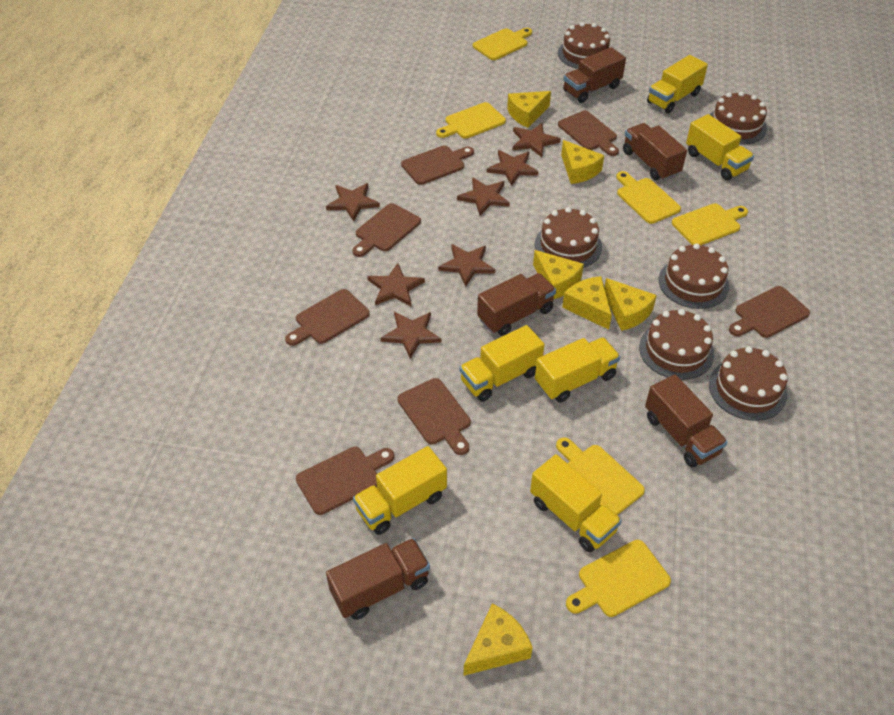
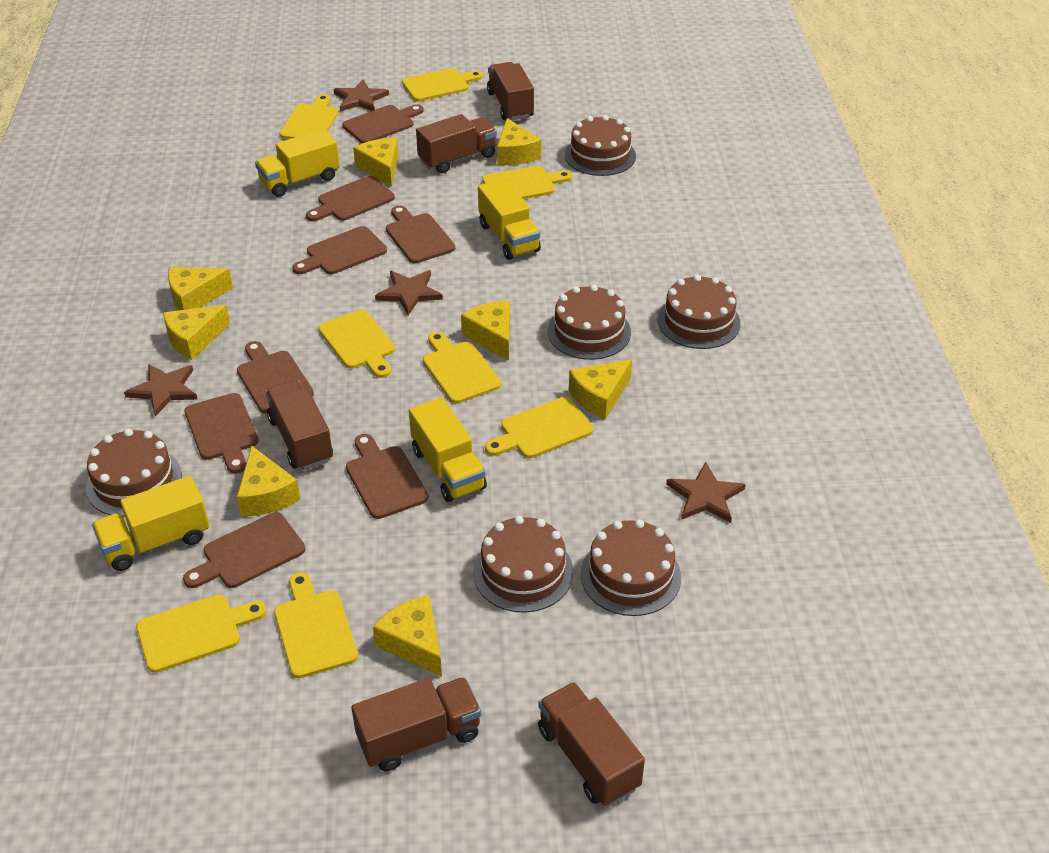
brown cutting board: [285,289,370,346] [296,447,394,515] [352,203,421,257] [398,378,471,455] [401,145,474,185] [558,111,619,156] [729,286,810,338] = 7 -> [183,512,306,588] [184,393,259,474] [237,341,314,414] [292,226,387,274] [306,176,395,221] [342,104,424,143] [346,434,428,519] [386,205,455,263] = 8
brown star: [326,183,380,221] [367,263,425,306] [381,312,442,359] [438,244,495,287] [457,178,510,216] [487,150,539,186] [513,123,561,157] = 7 -> [124,364,198,416] [334,79,389,111] [375,270,443,315] [666,462,746,523] = 4
yellow cheese: [464,604,533,676] [507,91,551,128] [533,250,584,299] [561,140,604,184] [562,276,612,330] [604,278,657,331] = 6 -> [163,305,230,360] [168,267,233,310] [237,445,300,516] [353,138,399,187] [373,595,442,677] [461,301,510,361] [497,118,541,165] [569,359,632,419] = 8
yellow cutting board: [436,102,506,139] [473,28,532,60] [556,438,645,515] [566,540,671,617] [616,171,681,224] [672,203,748,245] = 6 -> [136,594,267,673] [274,572,358,678] [280,94,338,139] [318,309,395,378] [402,68,483,101] [423,332,501,404] [482,166,572,199] [485,397,594,458] = 8
yellow truck: [353,446,447,535] [459,325,545,402] [530,454,622,552] [535,337,620,402] [647,55,708,113] [686,114,754,180] = 6 -> [92,476,210,571] [255,129,340,197] [409,397,487,502] [478,178,541,260] = 4

